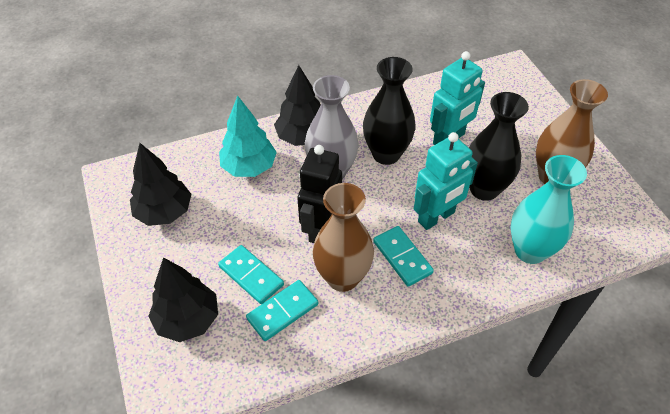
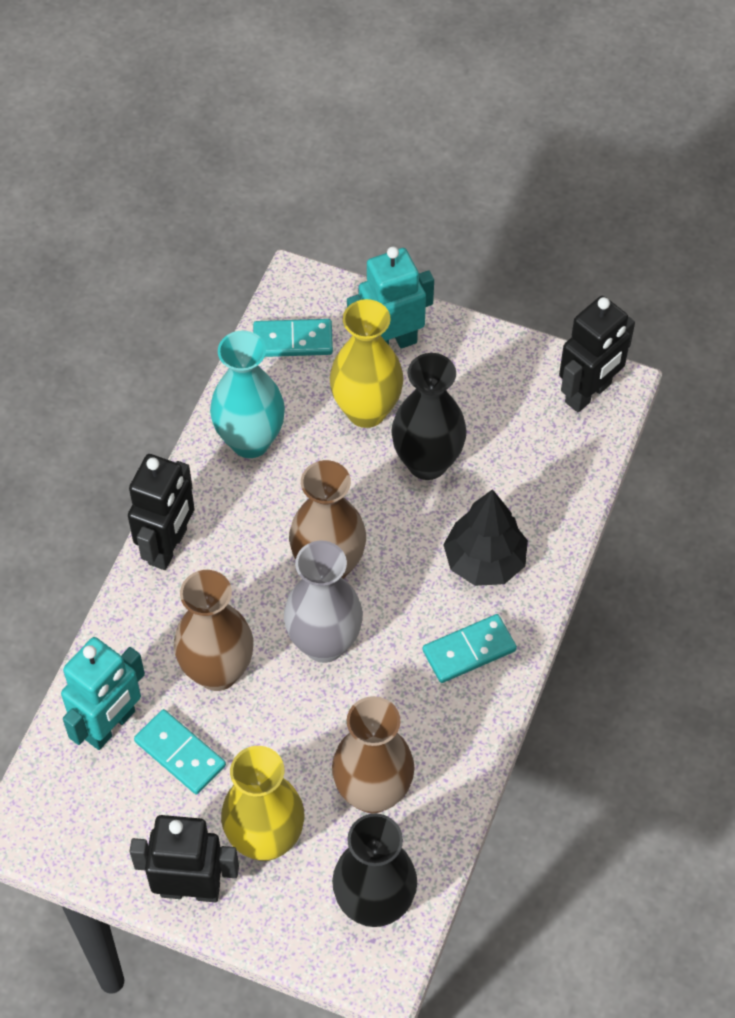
black robot: [297,145,342,243] = 1 -> [128,454,194,570] [130,815,239,902] [559,296,635,413] = 3
black tree: [130,143,191,226] [149,258,218,342] [274,65,321,146] = 3 -> [443,489,528,586] = 1
brown vase: [313,183,374,292] [536,79,608,184] = 2 -> [174,570,253,691] [289,460,366,579] [332,696,415,813] = 3
turquoise tree: [219,96,277,177] = 1 -> none = 0
yellow vase: none = 0 -> [221,746,304,861] [330,299,404,428] = 2

